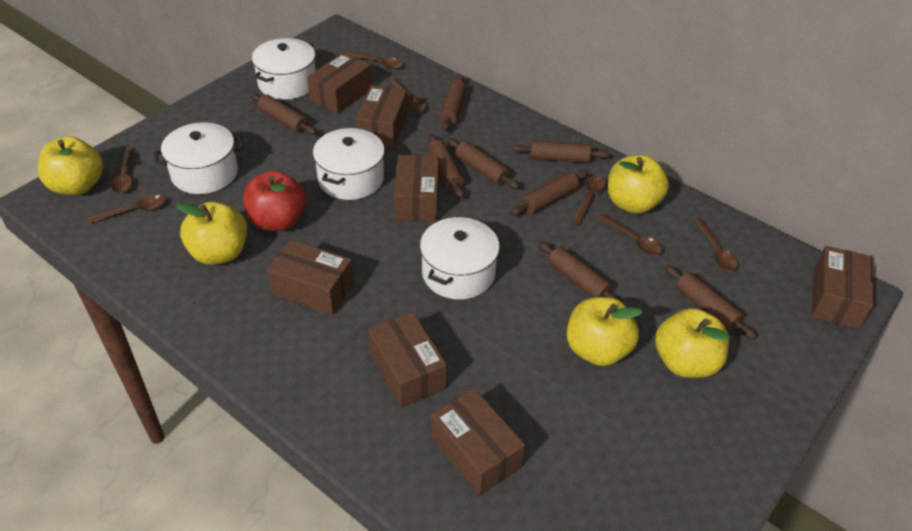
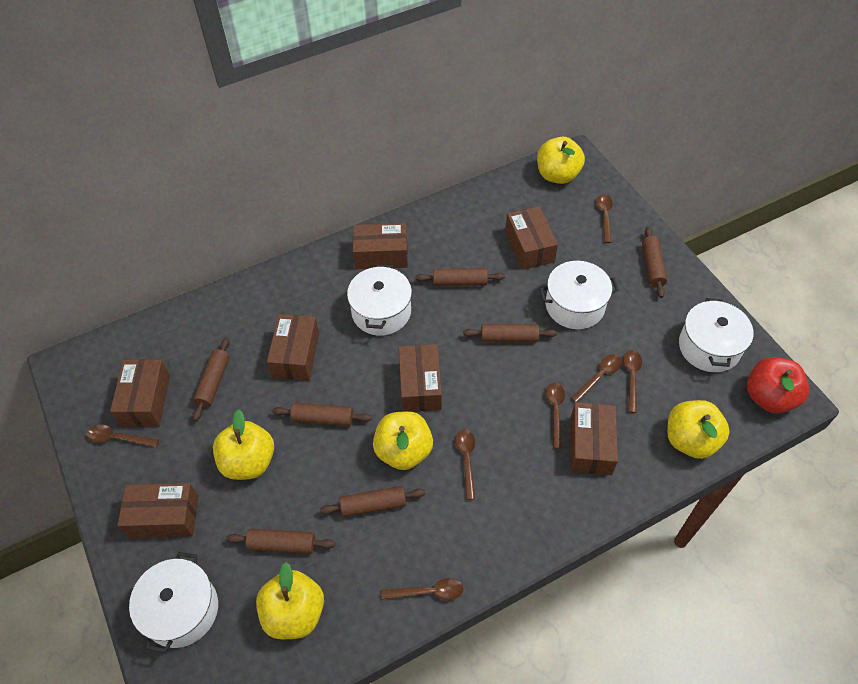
brown rolling pin: [251,93,317,135] [428,134,464,198] [440,75,467,131] [447,138,520,189] [511,170,588,216] [512,140,610,163] [538,241,624,304] [665,265,757,339] = 8 -> [193,337,230,421] [226,529,335,554] [273,403,372,426] [320,486,425,517] [415,268,505,286] [463,324,557,342] [642,227,667,298] = 7

